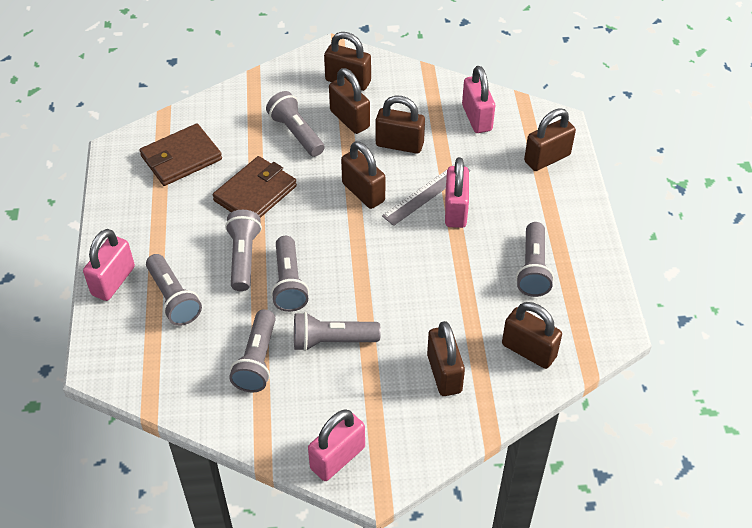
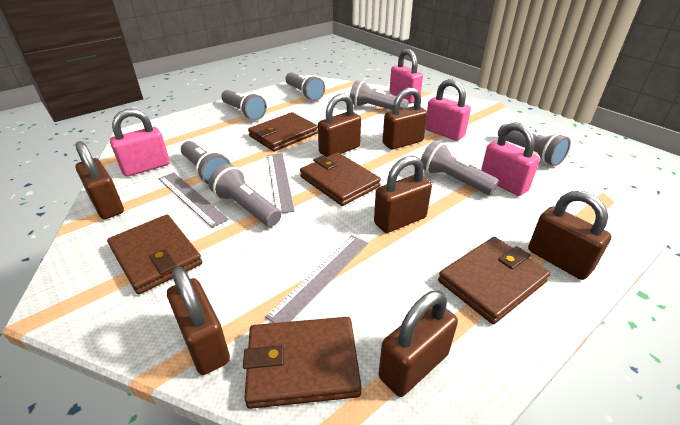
brown wallet: [139,123,222,186] [213,156,297,218] = 2 -> [107,215,202,295] [243,317,362,409] [248,112,318,152] [300,152,381,206] [438,237,550,324] = 5
grey ruler: [382,164,471,226] = 1 -> [159,172,228,228] [265,235,368,323] [267,153,295,213] = 3

